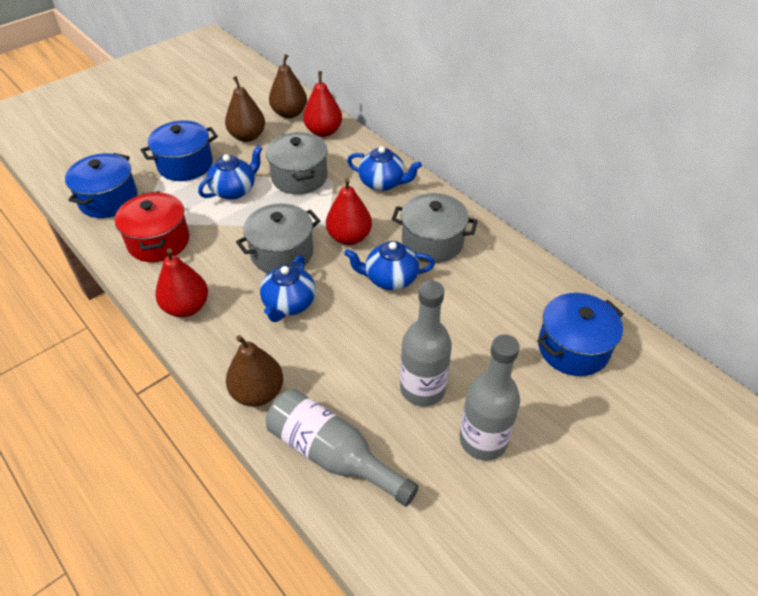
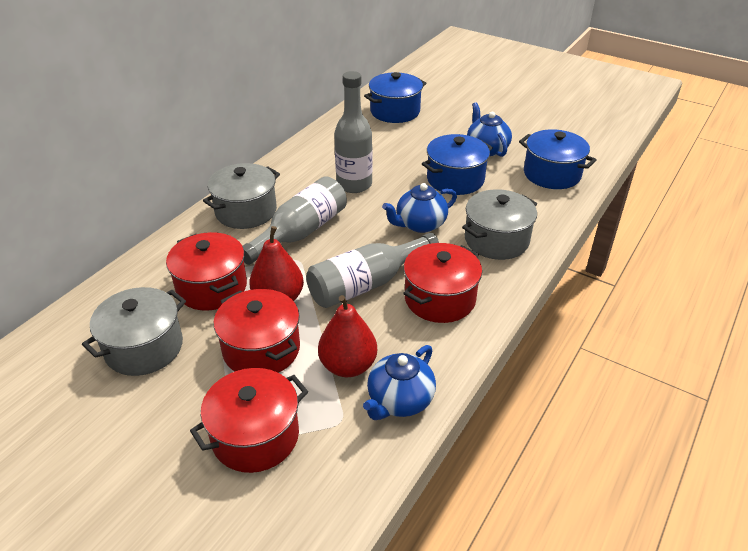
blue teapot: [198,145,263,200] [260,255,316,322] [344,241,435,290] [347,146,422,191] = 4 -> [363,345,436,420] [382,183,457,233] [467,102,512,157] = 3
brown pear: [225,76,265,142] [226,335,283,407] [269,54,307,118] = 3 -> none = 0
red pear: [155,248,208,317] [303,71,342,137] [326,178,372,245] = 3 -> [249,226,304,301] [318,295,377,377] = 2
red pot: [115,191,189,262] = 1 -> [166,232,247,311] [190,368,308,473] [214,289,300,373] [403,243,482,323] = 4

